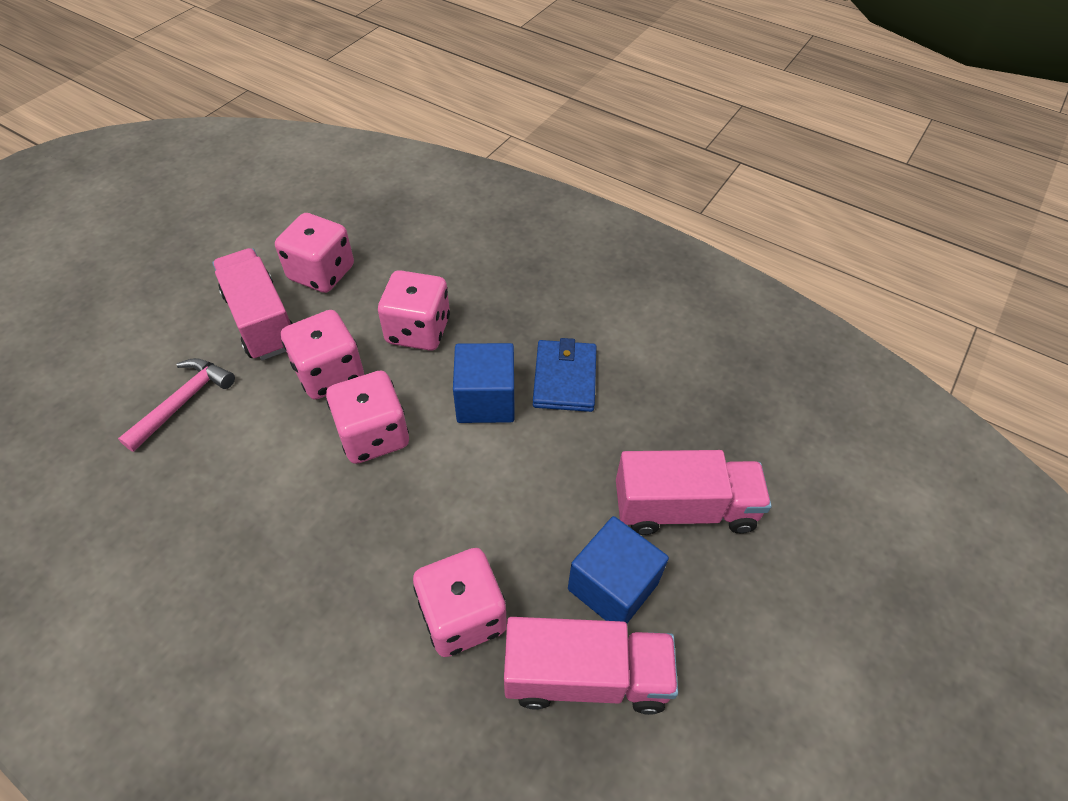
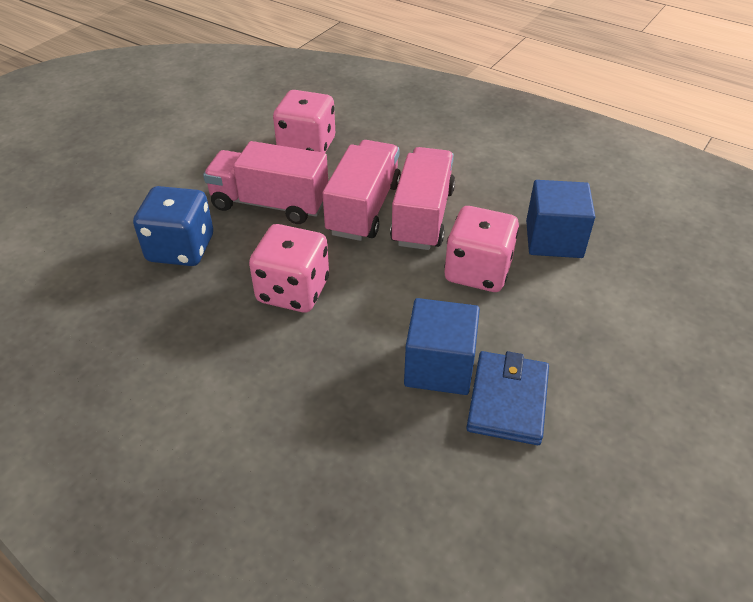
blue dice: none = 0 -> [133,186,213,266] = 1
pink dice: [275,213,354,293] [281,310,364,400] [326,371,409,464] [378,270,450,351] [413,548,507,657] = 5 -> [249,224,329,313] [273,90,335,153] [444,206,519,292] = 3
pink hammer: [118,358,235,452] = 1 -> none = 0

